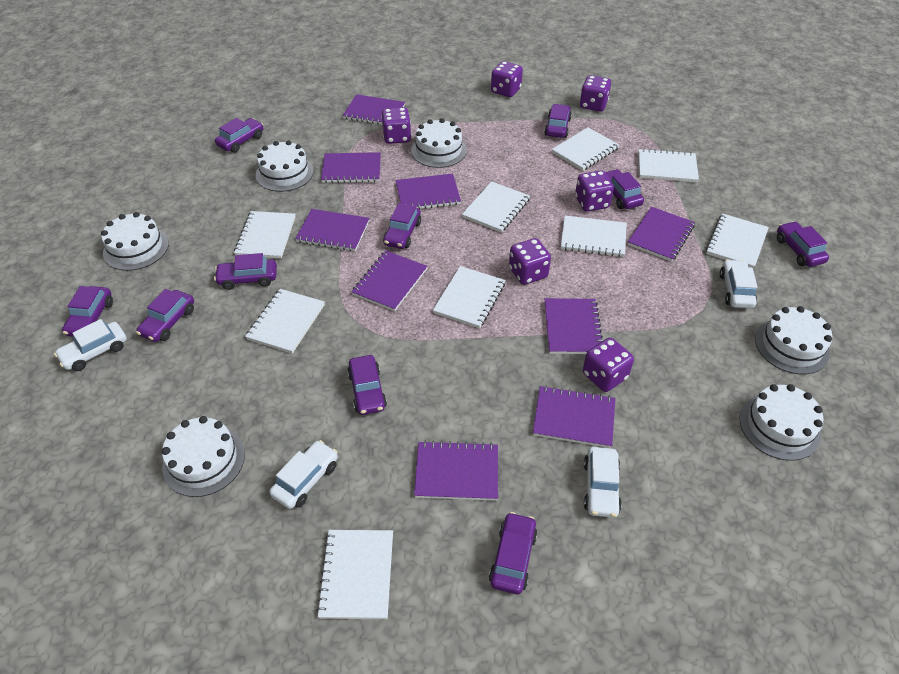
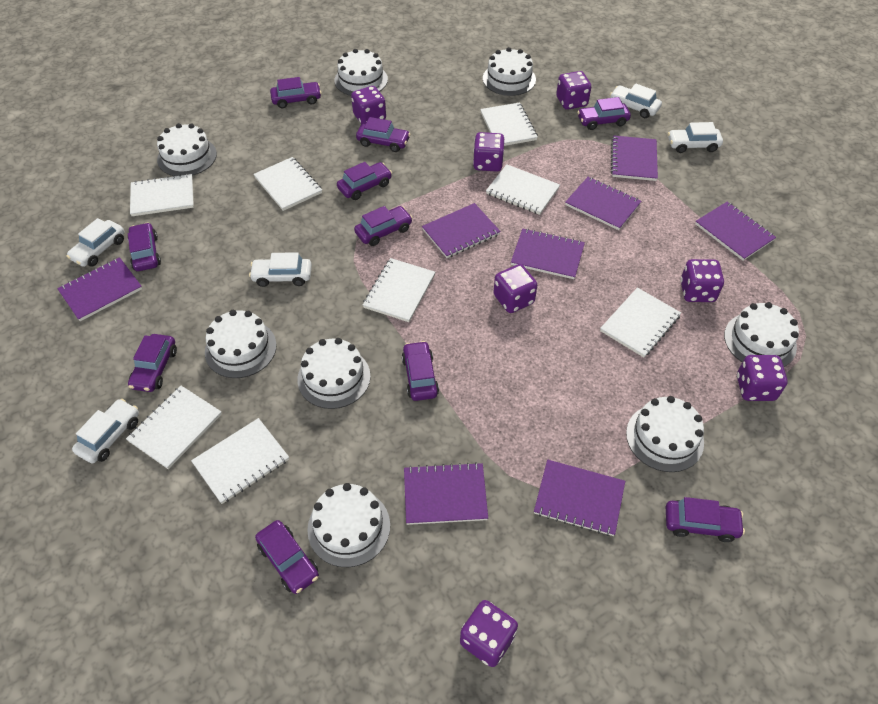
purple dice: [381,107,411,144] [491,61,523,97] [509,238,551,285] [575,170,614,212] [580,75,611,112] [583,338,634,392] = 6 -> [351,86,386,124] [460,600,518,667] [473,132,504,171] [493,264,537,313] [556,71,591,110] [680,259,724,302] [737,355,788,401] = 7
purple notebook: [295,209,369,251] [321,152,381,183] [343,94,405,125] [351,251,427,311] [396,174,461,209] [414,441,498,501] [533,386,616,448] [545,298,603,354] [628,207,695,262] = 9 -> [57,257,142,321] [404,462,488,525] [422,203,500,258] [511,228,585,279] [534,460,625,536] [565,177,642,230] [611,135,658,181] [695,202,776,261] = 8
white cake: [101,212,169,271] [162,416,245,497] [256,140,314,192] [411,118,467,168] [740,384,823,461] [755,306,832,374] = 6 -> [157,123,217,176] [205,310,277,378] [297,338,370,409] [307,483,390,567] [334,49,388,96] [483,47,536,96] [626,396,704,472] [724,302,799,367] = 8
white car: [54,319,127,371] [269,440,338,509] [584,447,622,518] [720,259,758,308] = 4 -> [66,218,125,267] [72,399,139,463] [249,252,312,287] [610,84,662,118] [668,122,723,153] = 5
white notebook: [234,211,295,259] [245,289,325,354] [316,530,393,619] [433,266,505,328] [462,181,530,233] [551,127,619,171] [561,215,627,257] [638,148,699,182] [706,213,769,269] = 9 -> [126,386,222,469] [130,174,194,216] [191,418,289,504] [253,157,322,211] [363,258,435,322] [480,102,538,146] [486,164,560,215] [600,287,681,358] = 8

